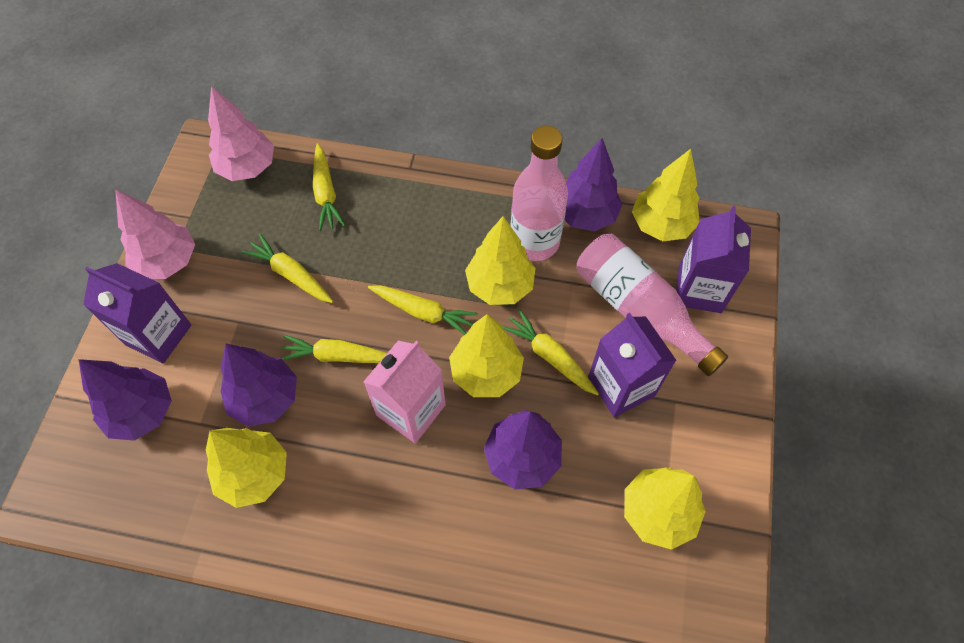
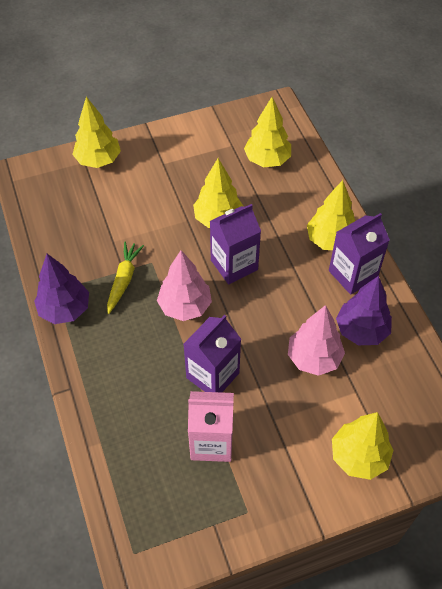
pink bottle: [511,126,568,261] [577,234,728,376] = 2 -> none = 0
purple tree: [79,359,172,441] [221,343,297,427] [484,410,562,489] [565,138,623,231] = 4 -> [34,254,89,324] [336,276,392,345] = 2
yellow carrot: [241,234,333,303] [280,335,387,363] [313,143,345,231] [368,285,478,335] [502,309,599,395] = 5 -> [107,242,144,314] = 1

